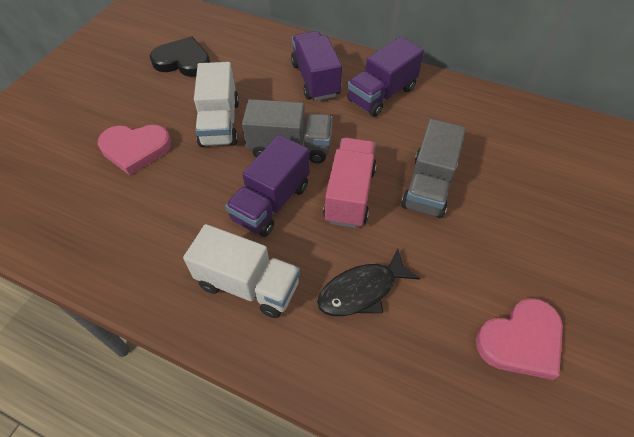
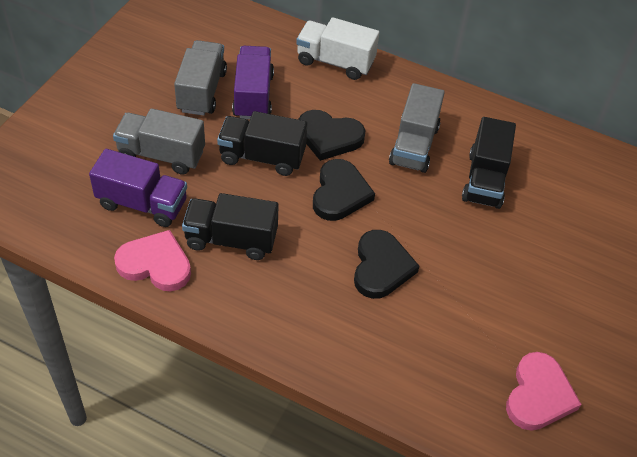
black fish: [317,249,420,316] = 1 -> none = 0
black heart: [150,37,210,77] = 1 -> [298,110,365,161] [313,159,375,221] [354,230,419,299] = 3
black truck: none = 0 -> [182,193,279,260] [217,111,307,176] [462,117,516,209] = 3
grey truck: [242,99,333,163] [401,119,466,218] = 2 -> [113,108,205,175] [174,40,227,116] [389,83,445,173] = 3
pink truck: [323,138,377,228] = 1 -> none = 0
purple truck: [225,135,310,237] [291,31,342,101] [347,37,424,117] = 3 -> [89,149,187,227] [232,46,274,119] = 2
white truck: [183,224,300,318] [194,62,239,147] = 2 -> [296,17,379,80] = 1

